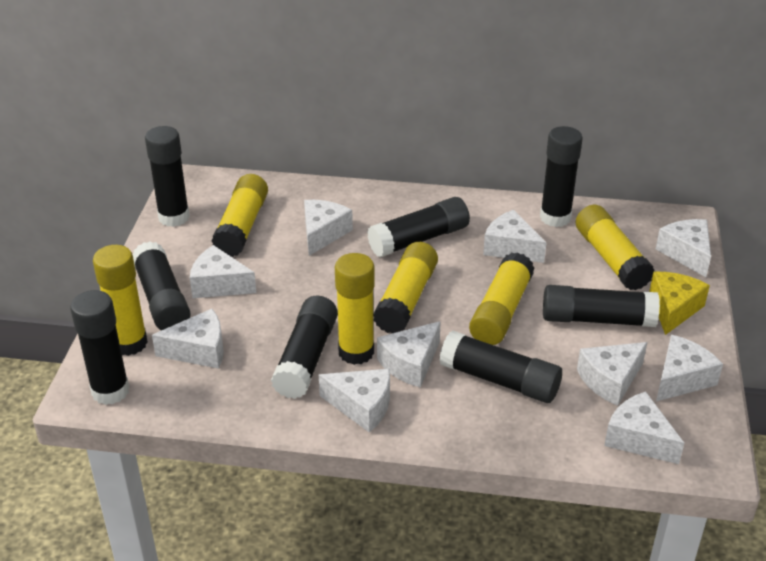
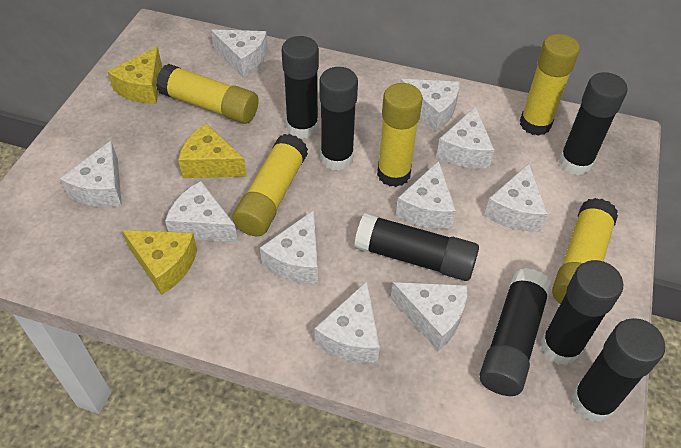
black glue stick: [70,290,130,405] [132,241,191,330] [145,126,190,227] [271,296,338,399] [367,197,470,258] [439,330,562,403] [540,126,583,227] [543,285,660,327] = 8 -> [282,36,319,139] [319,67,358,170] [354,213,479,281] [479,268,551,396] [540,260,623,365] [559,72,628,175] [571,318,665,423] = 7
yellow cheese: [649,272,710,335] = 1 -> [107,47,162,104] [122,230,197,295] [178,123,247,178] = 3
yellow glue stick: [93,245,148,356] [211,174,268,257] [335,253,375,365] [373,242,438,333] [469,252,534,345] [576,205,655,290] = 6 -> [156,64,259,124] [232,134,308,236] [377,83,423,187] [520,34,580,136] [552,198,618,304] = 5

